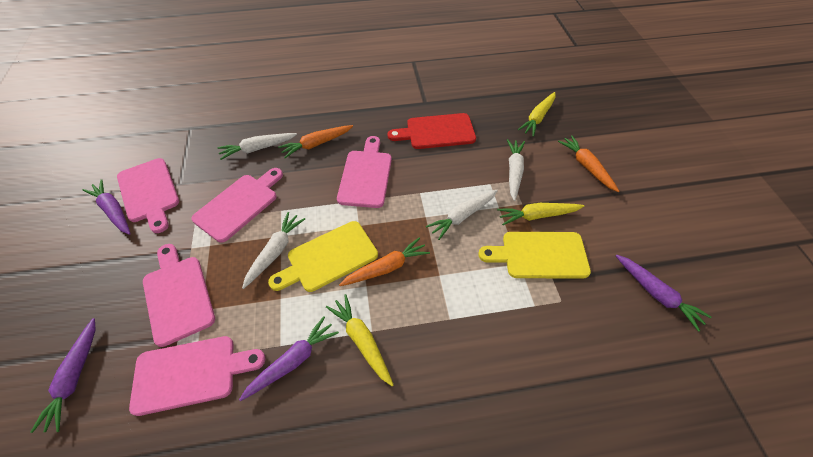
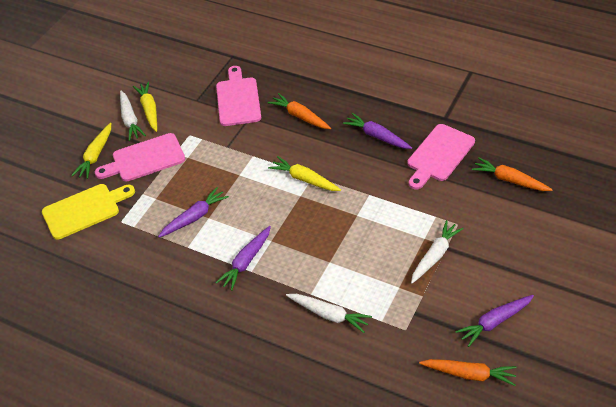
pink cutting board: [117,158,179,233] [129,336,265,416] [143,244,215,347] [191,168,283,243] [337,136,392,208] = 5 -> [95,133,185,182] [216,66,261,126] [408,124,475,190] = 3
red cutting board: [388,113,476,149] = 1 -> none = 0
white carrot: [218,133,297,160] [242,212,305,289] [426,190,498,240] [507,139,525,201] = 4 -> [120,91,146,141] [286,294,372,333] [411,220,463,284] = 3
yellow cutting board: [268,221,378,292] [478,232,591,279] = 2 -> [42,184,135,240] = 1

